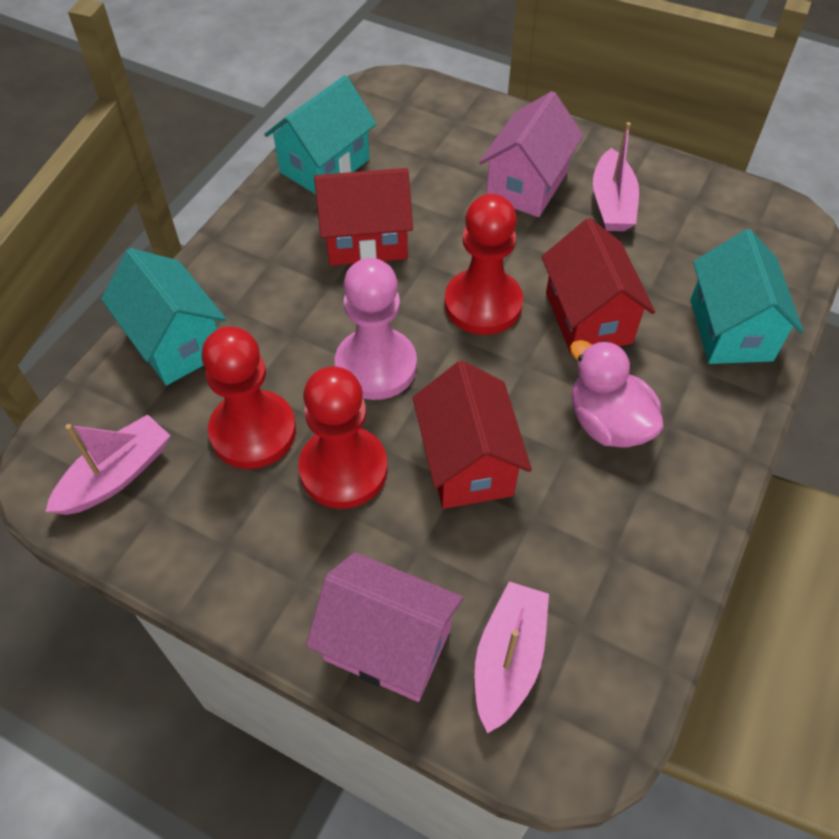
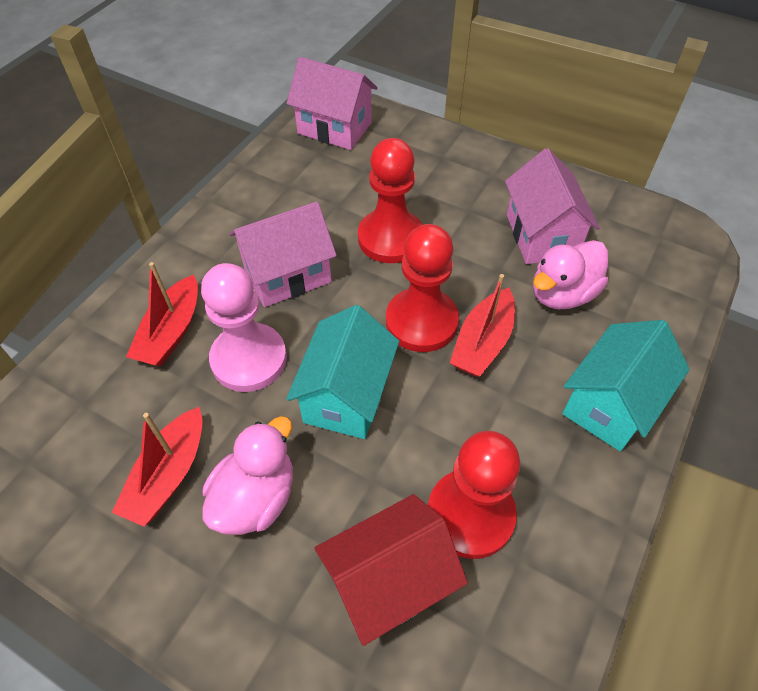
pink boat: [46,414,171,515] [475,582,549,734] [593,122,639,231] = 3 -> none = 0
pink duck: [570,340,664,448] = 1 -> [202,416,293,535] [533,240,608,309] = 2
pink house: [306,552,463,702] [479,91,584,217] = 2 -> [229,201,337,307] [287,57,378,150] [505,148,600,264] = 3
red boat: none = 0 -> [112,407,203,527] [126,262,198,366] [450,274,515,377] = 3
red house: [314,168,413,266] [413,361,532,509] [542,218,655,355] = 3 -> [315,494,468,646] = 1
turquoise house: [101,248,226,385] [264,75,377,194] [690,229,804,364] = 3 -> [286,305,399,439] [562,320,690,451] = 2

